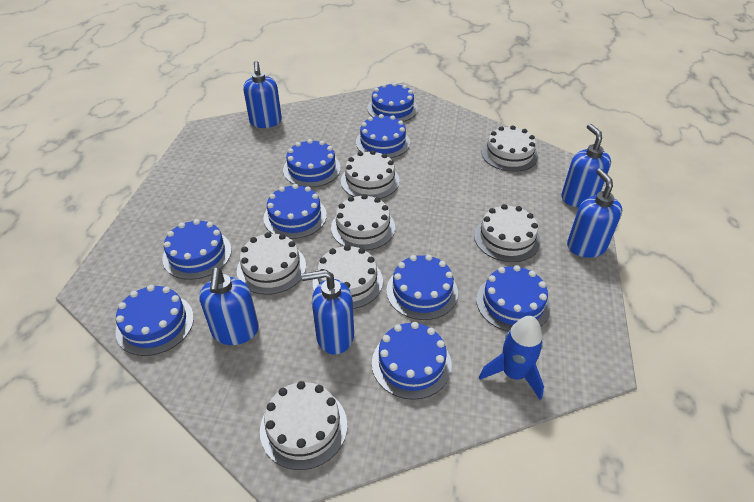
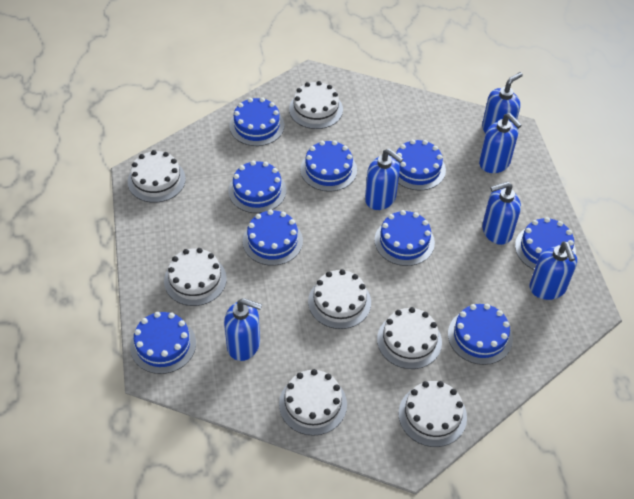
blue rocket: [479,316,544,400] = 1 -> none = 0
blue soap dispenser: [199,268,259,345] [243,61,282,128] [301,270,354,355] [561,124,611,207] [567,168,622,258] = 5 -> [224,298,262,361] [365,149,403,210] [479,113,522,173] [482,72,523,133] [482,182,521,245] [530,241,577,300] = 6

